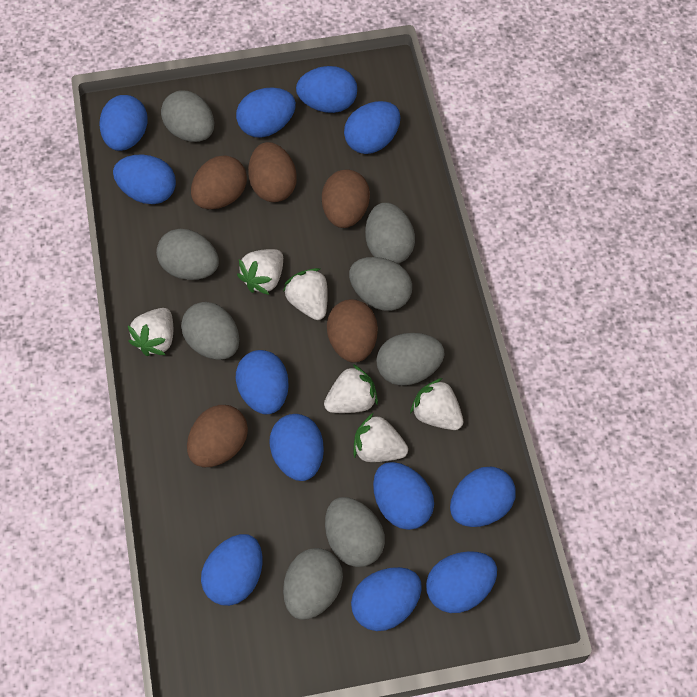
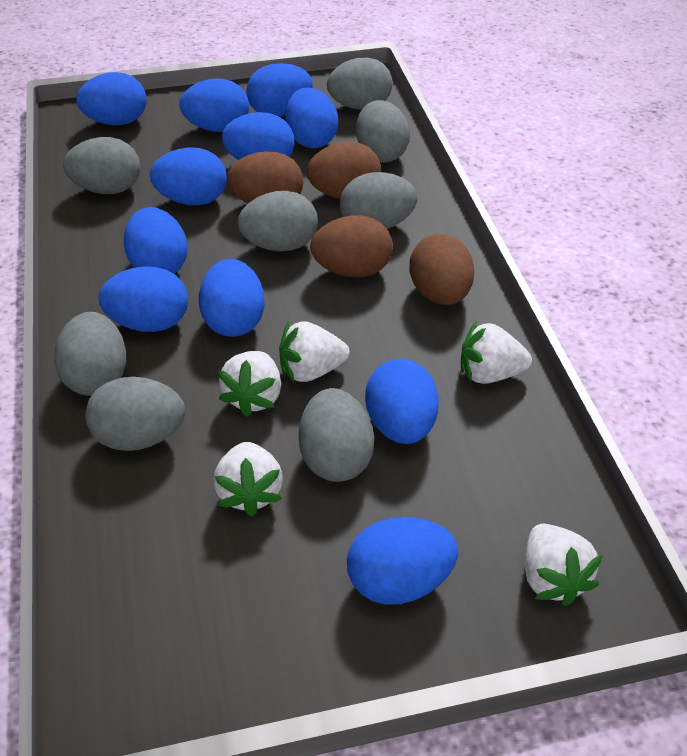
blue egg: [99,95,148,151] [113,155,176,204] [201,534,262,606] [236,87,296,138] [236,350,289,414] [270,414,324,481] [296,66,357,113] [344,101,400,154] [351,567,422,631] [373,462,434,530] [426,551,497,613] [450,467,516,527] = 12 -> [76,72,146,125] [98,266,188,332] [124,207,187,274] [150,147,227,205] [179,78,249,132] [199,259,265,337] [222,112,295,160] [246,63,313,117] [285,87,338,148] [347,517,458,605] [365,359,439,444] = 11
brown egg: [187,405,248,467] [191,155,247,209] [248,142,297,202] [322,170,370,228] [327,299,378,363] = 5 -> [227,151,304,204] [307,141,381,198] [310,215,393,277] [410,234,474,305] = 4
white strawberry: [128,308,173,356] [237,249,283,295] [283,268,328,320] [324,364,378,413] [354,413,408,462] [410,378,463,430] = 6 -> [214,442,283,517] [218,351,281,417] [279,321,350,382] [461,321,532,384] [525,524,603,606] = 5

